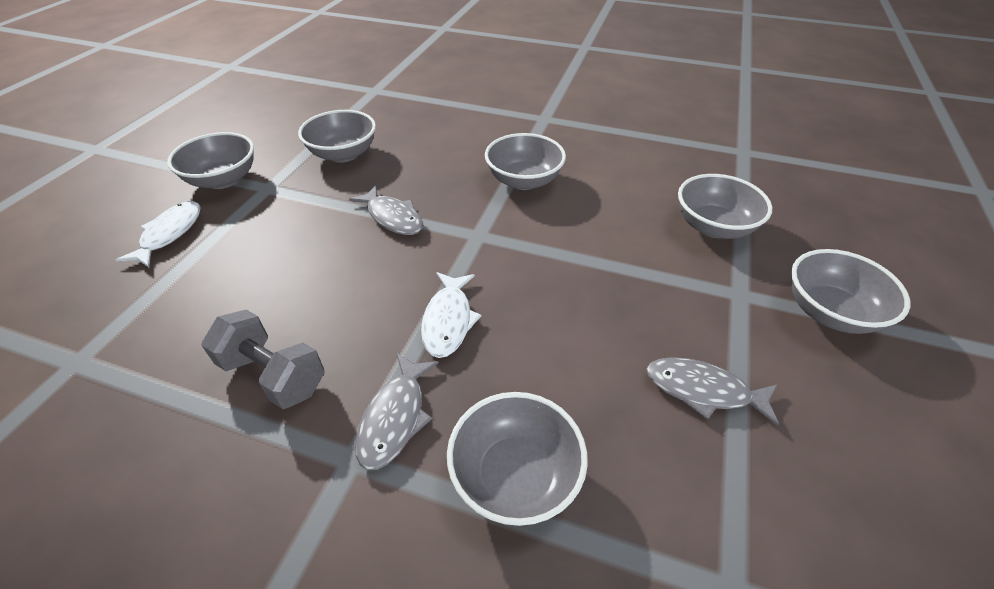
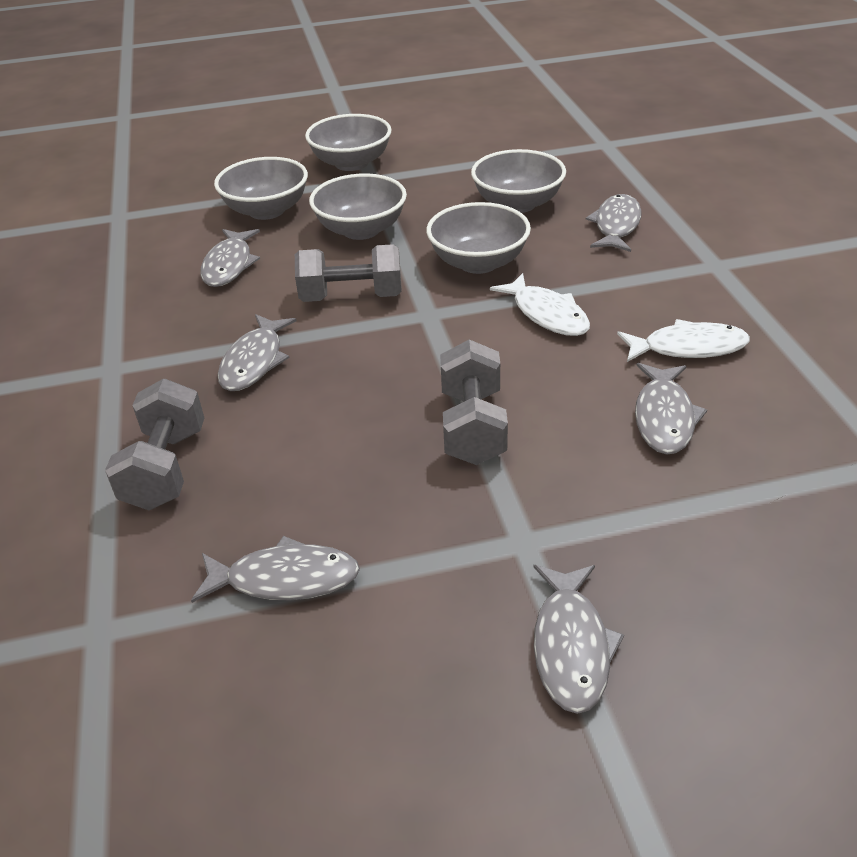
grey bowl: [167,132,254,189] [298,110,376,163] [447,392,588,526] [485,133,566,190] [678,174,772,239] [791,249,910,334] = 6 -> [214,157,308,220] [305,114,392,171] [309,174,407,240] [427,202,531,274] [471,149,566,213] = 5
grey dumbbell: [201,310,325,409] = 1 -> [105,379,204,510] [295,244,402,302] [440,339,508,465] = 3
grey fish: [349,185,423,235] [355,353,439,470] [646,357,779,426] = 3 -> [191,536,360,603] [200,229,260,287] [218,314,297,391] [534,565,624,714] [586,194,642,252] [635,363,707,454] = 6

